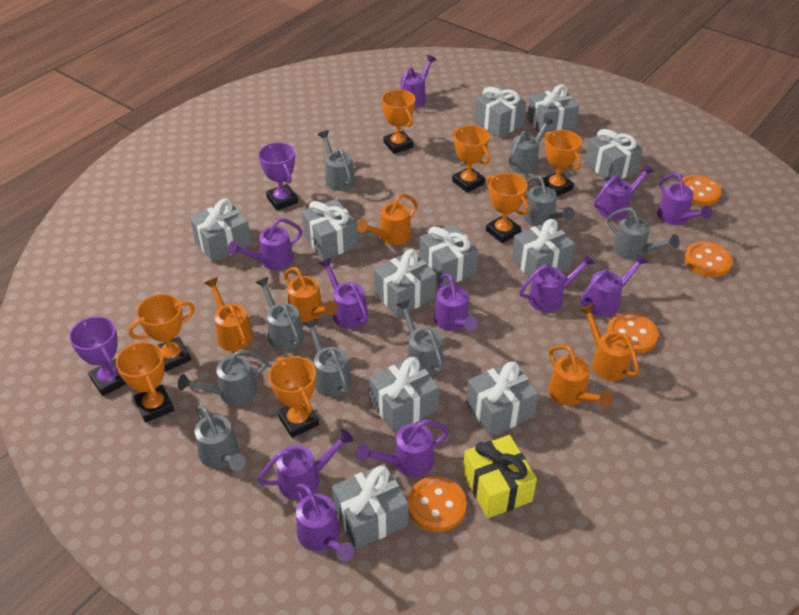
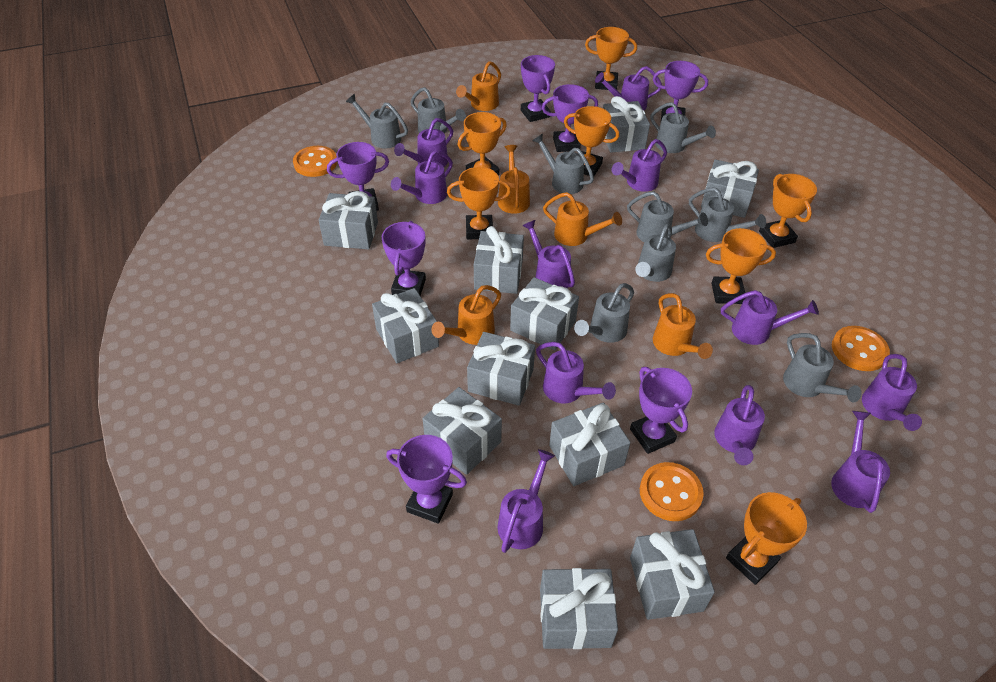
orange button: [407,476,467,532] [606,312,658,354] [678,175,722,206] [684,241,733,277] = 4 -> [293,146,337,177] [640,462,704,521] [832,326,890,371] = 3
purple trophy: [69,316,126,396] [258,142,298,210] = 2 -> [327,142,389,211] [382,221,426,296] [386,435,467,524] [521,55,555,122] [542,84,598,152] [630,367,692,454] [653,61,708,120] = 7
yellow gift: [463,435,537,518] = 1 -> none = 0

